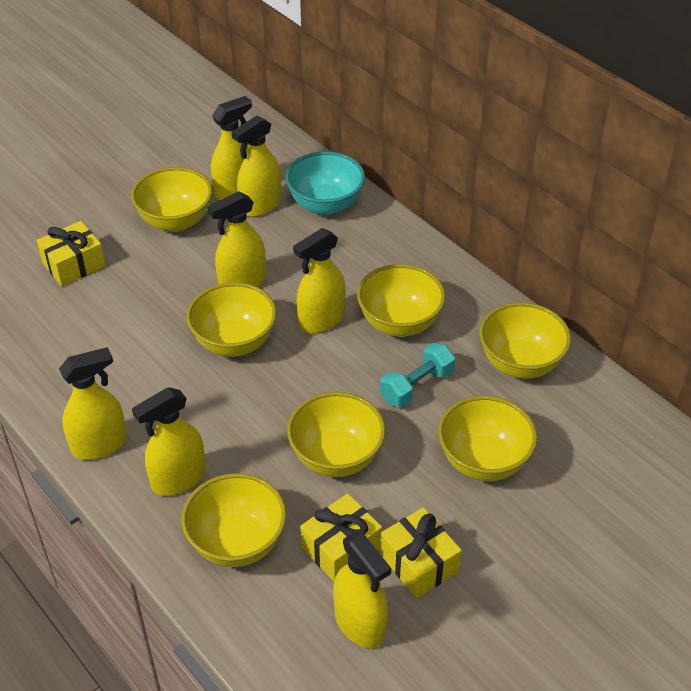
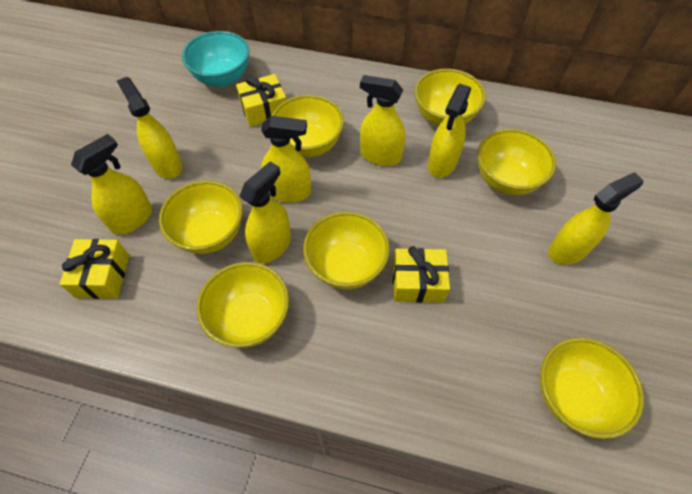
turquoise dumbbell: [380,343,455,408] = 1 -> none = 0

